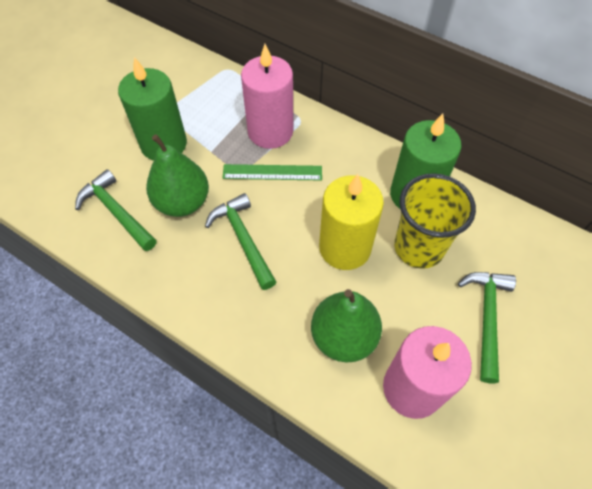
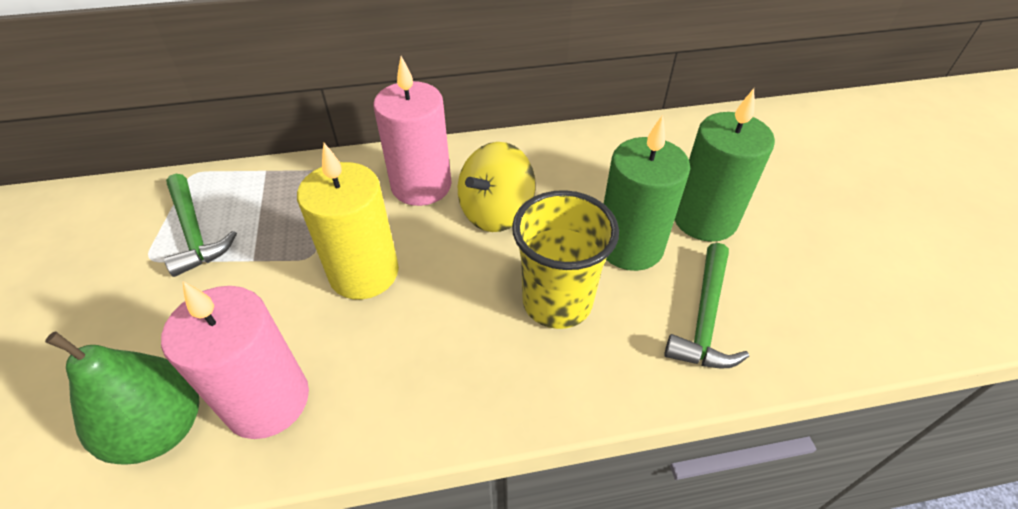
green hammer: [75,169,157,251] [205,193,276,290] [458,272,516,383] = 3 -> [164,174,237,277] [664,243,749,368] = 2
green pear: [146,134,209,217] [311,289,382,362] = 2 -> [45,331,200,465] = 1
green ruler: [222,164,322,181] = 1 -> none = 0
yellow spinning top: none = 0 -> [458,142,536,232] = 1

